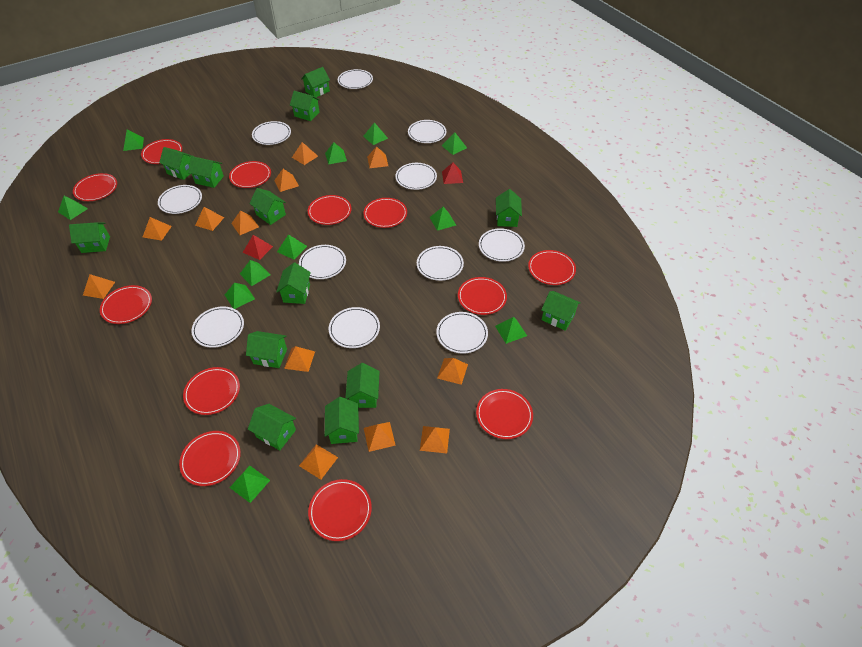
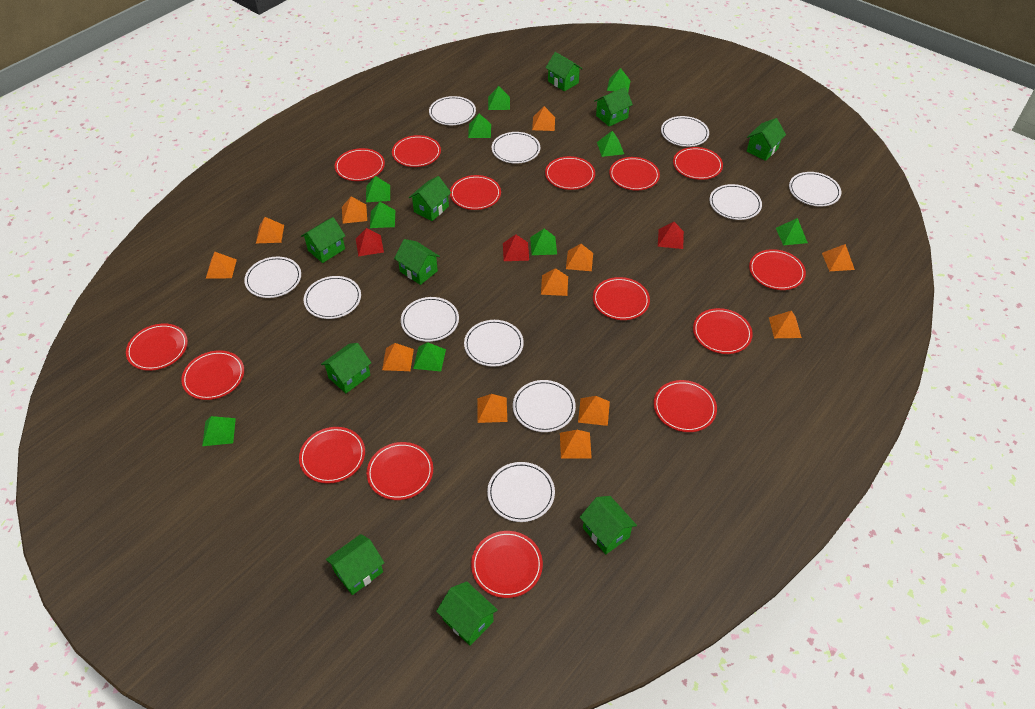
green house: [69,222,110,253] [159,147,194,180] [188,156,224,188] [246,331,287,368] [248,404,296,450] [249,188,286,225] [276,263,311,304] [290,91,320,121] [301,67,330,97] [325,397,359,444] [345,363,380,408] [496,189,522,227] [541,291,581,331] = 13 -> [301,217,345,263] [321,343,371,393] [326,534,384,595] [394,239,440,285] [409,176,451,221] [436,581,498,646] [546,52,582,91] [580,496,637,554] [595,87,633,126] [747,118,786,161] = 10
green pyramid: [58,196,88,220] [123,130,144,151] [225,283,255,309] [229,466,270,503] [240,260,270,286] [277,234,307,259] [325,142,347,164] [363,122,388,145] [429,207,456,231] [442,132,467,155] [495,317,527,344] = 11 -> [202,416,236,446] [366,176,390,202] [370,202,395,228] [413,342,446,372] [468,114,491,138] [488,86,510,110] [530,229,557,255] [597,131,624,157] [607,68,630,91] [776,218,808,245] = 10
red plate: [73,173,117,201] [100,285,152,324] [141,139,182,164] [179,431,241,486] [183,367,240,415] [229,161,271,188] [308,195,352,225] [308,479,372,541] [363,198,407,228] [458,277,507,315] [476,389,533,439] [528,250,576,285] = 12 -> [126,323,188,371] [181,350,244,400] [299,427,365,484] [335,148,385,181] [367,442,433,500] [392,135,441,167] [450,175,501,210] [471,531,543,598] [545,156,595,190] [593,277,650,320] [609,157,660,190] [654,380,717,432] [673,147,723,180] [693,308,753,354] [749,249,806,290] = 15
red pyramid: [242,235,273,260] [442,163,463,184] = 2 -> [356,228,384,256] [503,235,529,261] [658,222,684,249] = 3

